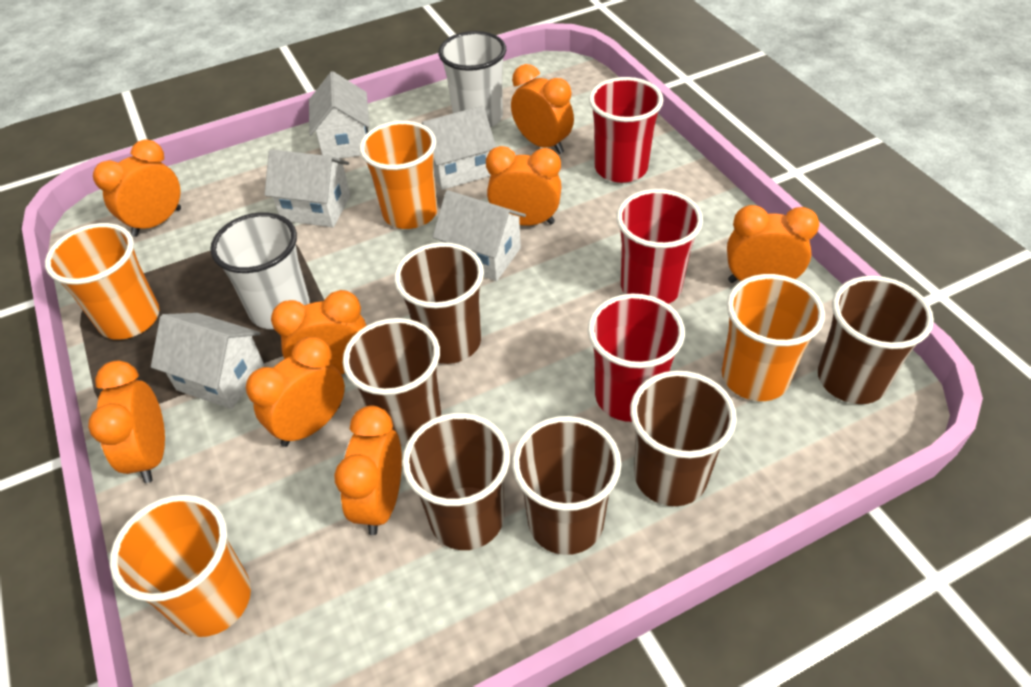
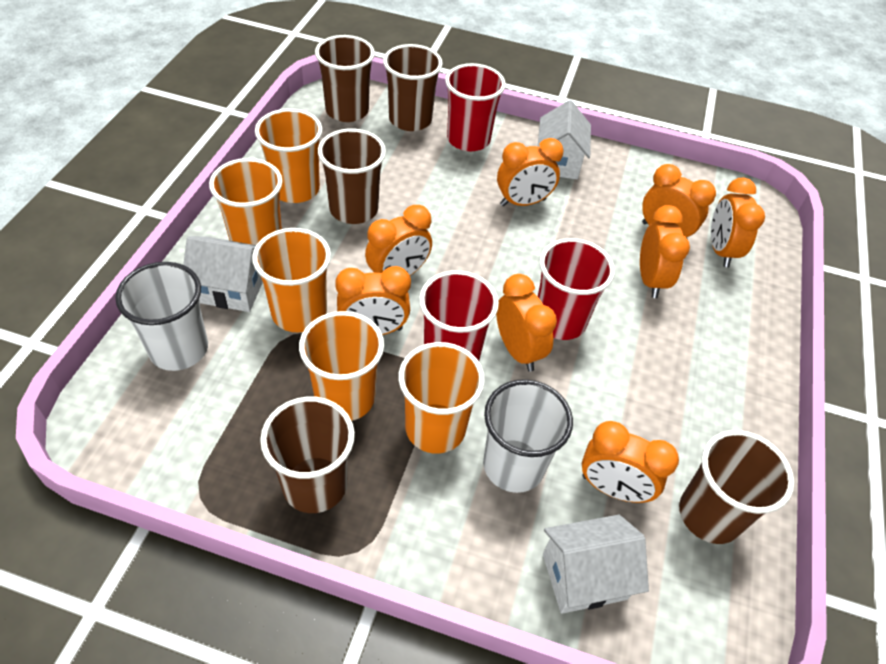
brown cup: [343,318,441,446] [394,242,484,364] [402,413,510,550] [512,416,622,555] [630,370,737,506] [818,276,934,404] = 6 -> [260,396,355,513] [315,35,375,122] [318,128,386,224] [383,44,443,131] [679,430,794,544] = 5
orange cup: [45,223,159,340] [110,494,251,637] [359,121,438,229] [722,274,825,401] = 4 -> [209,158,283,245] [252,228,331,332] [255,108,323,203] [299,311,384,421] [398,342,485,454] = 5
white house: [151,313,265,409] [264,149,351,227] [309,71,370,159] [421,106,496,190] [432,190,526,281] = 5 -> [183,236,263,312] [538,100,591,179] [543,515,649,614] = 3

